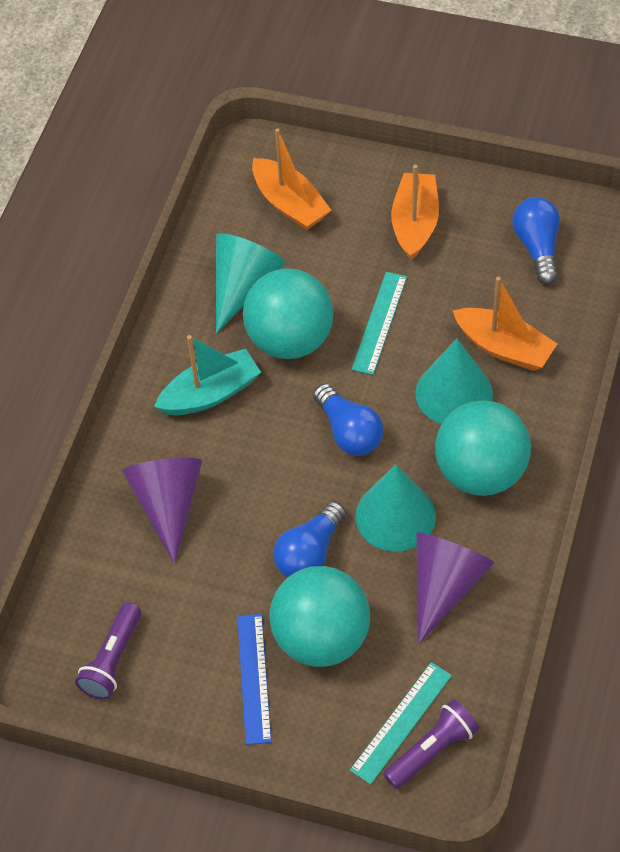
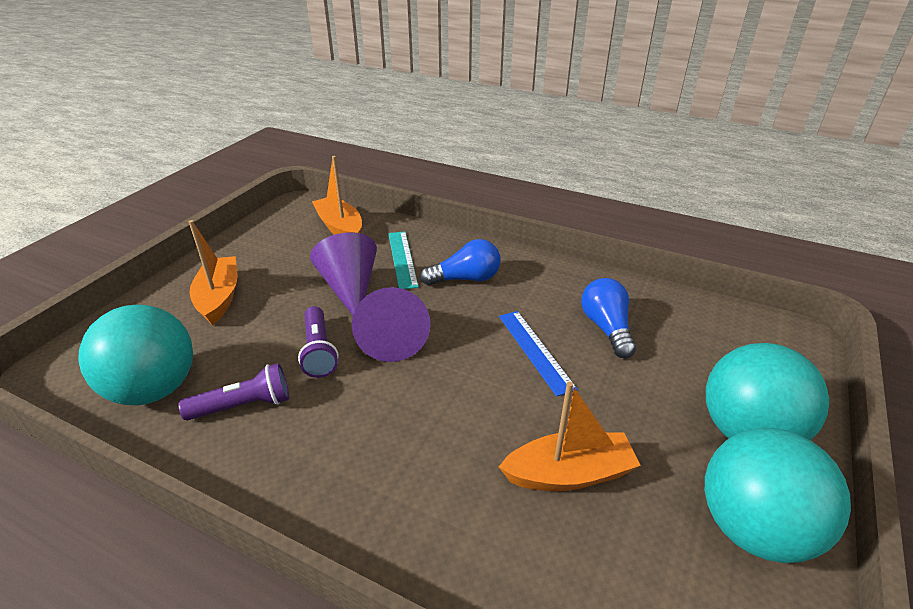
blue light bulb: [273,501,346,578] [313,384,383,456] [512,197,560,285] = 3 -> [420,239,501,285] [581,278,636,358] = 2
turquoise boat: [154,335,261,415] = 1 -> none = 0
turquoise cone: [216,233,285,333] [355,465,436,552] [415,339,493,424] = 3 -> none = 0
turquoise ruler: [350,662,452,785] [352,272,407,375] = 2 -> [388,231,419,289] = 1

